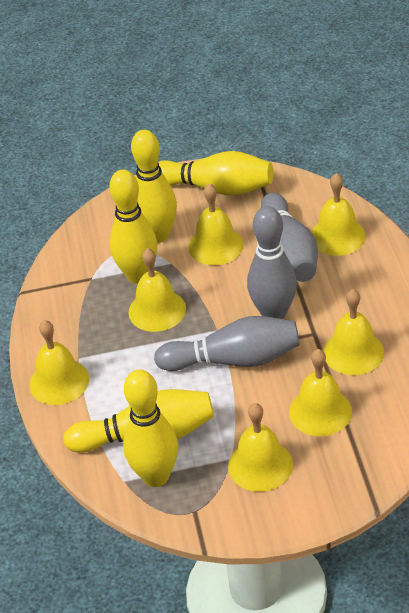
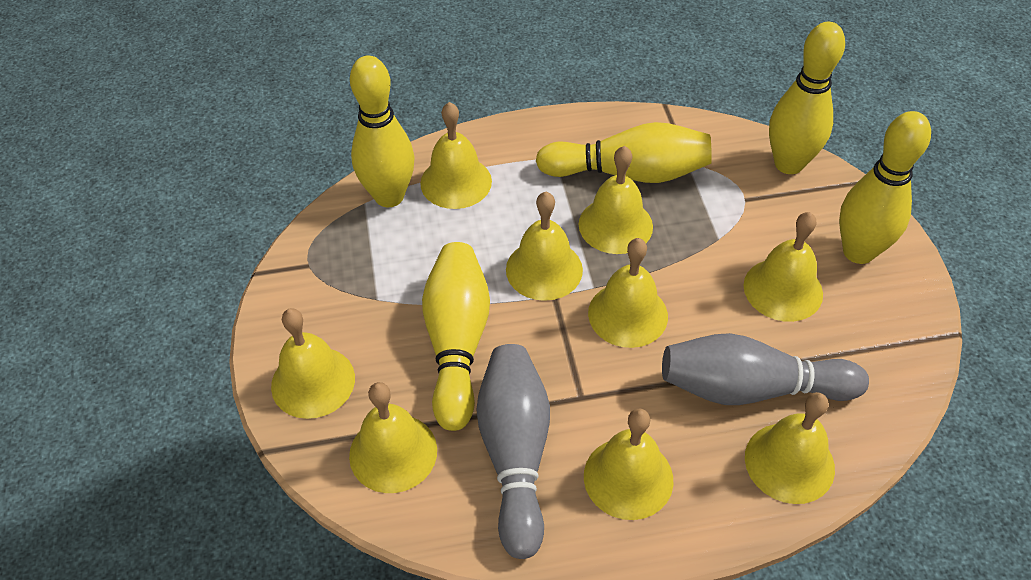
grey bowling pin: [154,316,300,371] [247,206,297,319] [261,193,318,282] = 3 -> [476,344,550,559] [662,333,869,405] = 2
yellow bell: [29,320,89,405] [128,248,186,332] [188,183,244,265] [228,403,293,492] [289,349,352,436] [311,173,366,256] [323,289,384,375] = 7 -> [271,308,355,419] [349,382,437,493] [420,102,492,209] [506,192,583,301] [579,146,653,254] [584,409,673,520] [588,238,668,348] [743,212,823,322] [745,392,835,504] = 9

